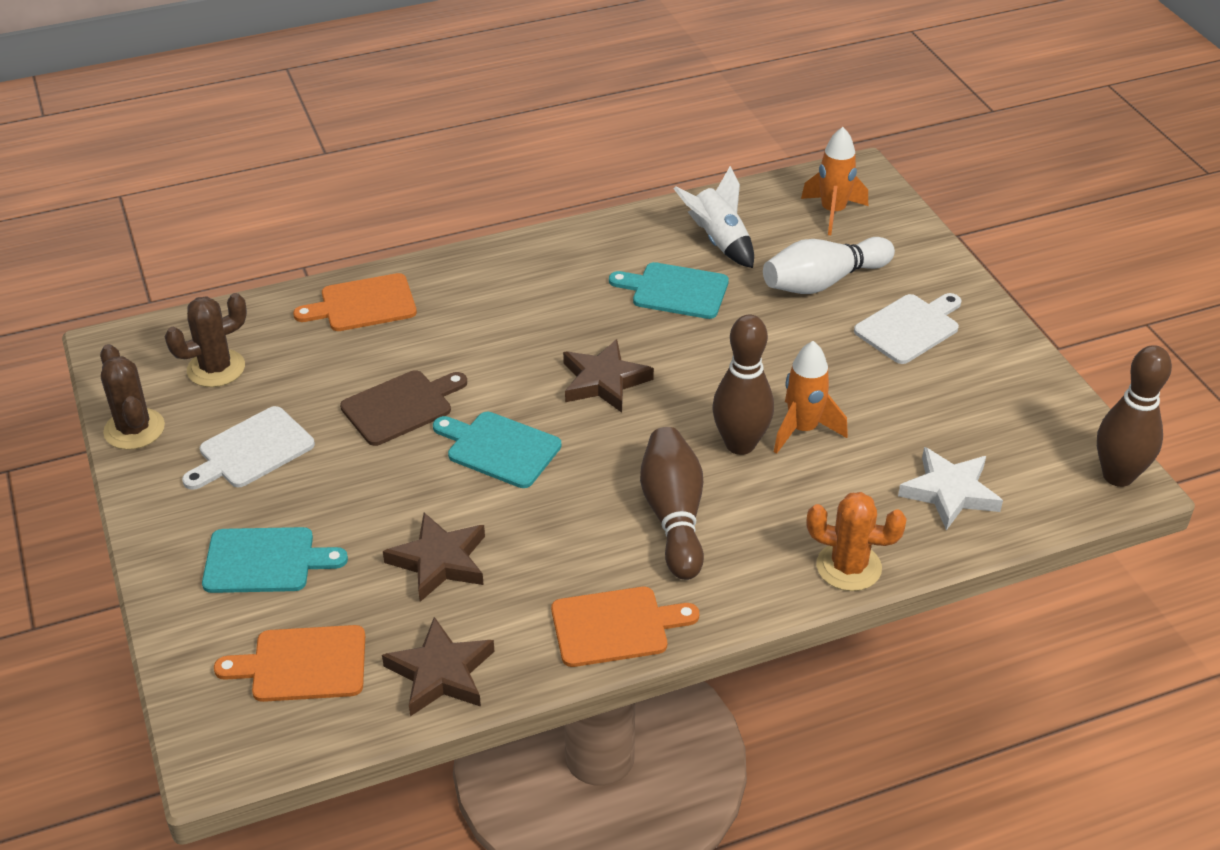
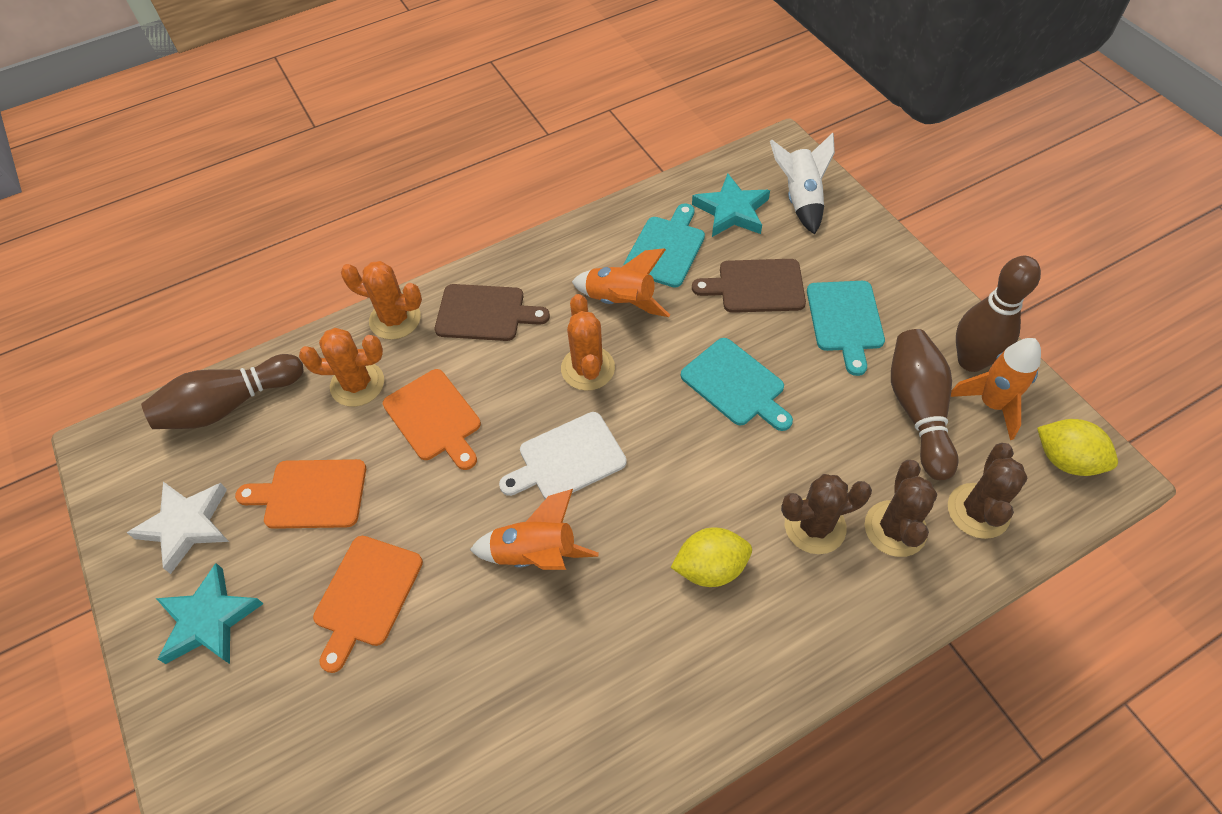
brown cactus: [100,344,165,450] [165,293,247,387] = 2 -> [781,474,872,554] [865,460,937,557] [948,443,1028,539] = 3
brown cutting board: [340,370,467,446] = 1 -> [435,284,550,341] [692,259,806,313] = 2
brown star: [382,617,495,716] [383,513,485,602] [563,339,654,413] = 3 -> none = 0
orange cactus: [807,492,907,591] = 1 -> [299,328,384,407] [341,261,422,340] [561,294,615,391] = 3
orange rocket: [774,341,848,454] [801,127,868,235] = 2 -> [470,489,599,570] [572,248,670,317] [951,338,1041,440] = 3
turquoise star: none = 0 -> [156,563,263,664] [692,174,770,237] = 2
white bowling pin: [763,237,895,294] = 1 -> none = 0
white cutting board: [182,406,315,490] [854,293,962,364] = 2 -> [499,412,627,499] = 1
yellow lemon: none = 0 -> [671,527,752,587] [1037,419,1118,476] = 2

